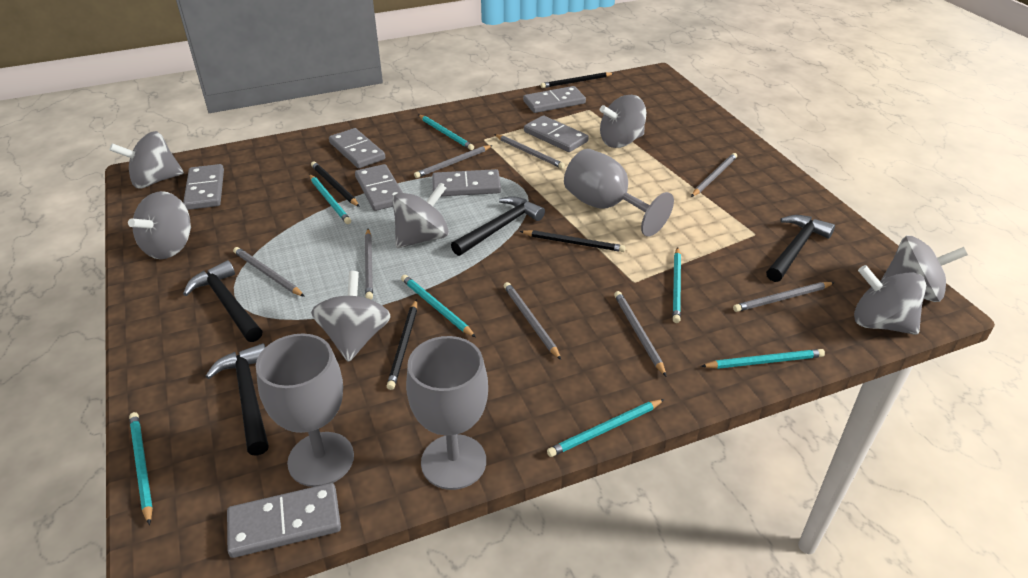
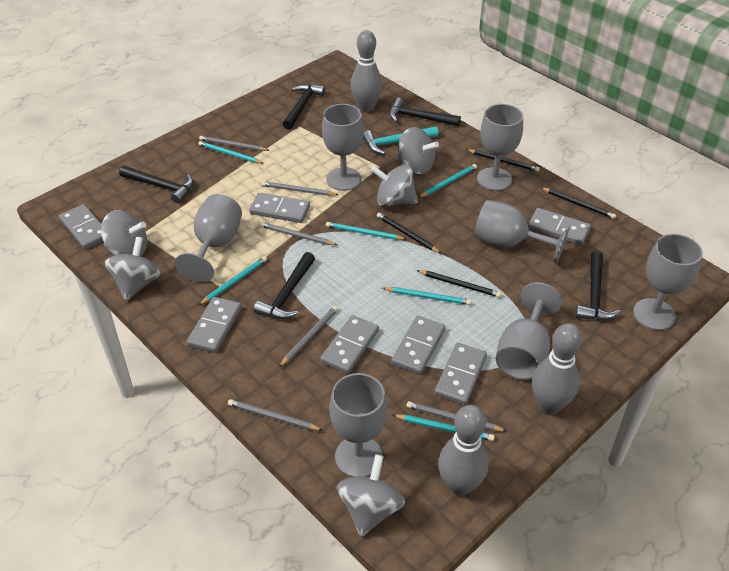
black hammer: [183,260,262,342] [205,343,269,456] [451,196,545,256] [766,215,835,282] = 4 -> [119,166,193,203] [254,252,315,319] [283,84,325,130] [389,97,461,126] [575,251,620,320] = 5
grey bowling pin: none = 0 -> [351,30,382,112] [438,405,489,496] [532,323,582,415] = 3
grey goblet: [256,334,354,487] [406,336,488,490] [564,149,674,237] = 3 -> [175,194,242,282] [322,104,364,191] [329,373,388,477] [474,200,570,264] [477,104,523,191] [496,282,562,380] [633,234,703,330] = 7
grey pencil: [233,247,305,297] [365,229,373,299] [414,145,493,178] [494,134,565,169] [504,282,561,360] [614,291,666,376] [691,153,737,197] [733,282,835,312] = 8 -> [199,136,269,151] [228,399,322,431] [260,222,337,245] [262,181,339,196] [279,306,338,367] [406,401,506,432] = 6
grey spinning top: [110,131,184,188] [128,191,191,259] [311,271,391,362] [392,183,449,248] [600,95,646,148] [854,265,926,335] [881,236,968,302] = 7 -> [101,210,147,257] [105,237,161,300] [337,454,405,537] [371,164,418,206] [397,127,439,174] = 5
turquoise hammer: none = 0 -> [363,126,439,155] = 1
turquoise pencil: [129,412,153,525] [309,174,351,224] [401,275,476,337] [419,115,474,150] [547,399,665,457] [672,247,681,323] [701,349,825,369] = 7 -> [198,141,263,164] [198,256,267,306] [326,222,406,240] [383,287,472,305] [393,414,495,441] [418,164,477,198] = 6

